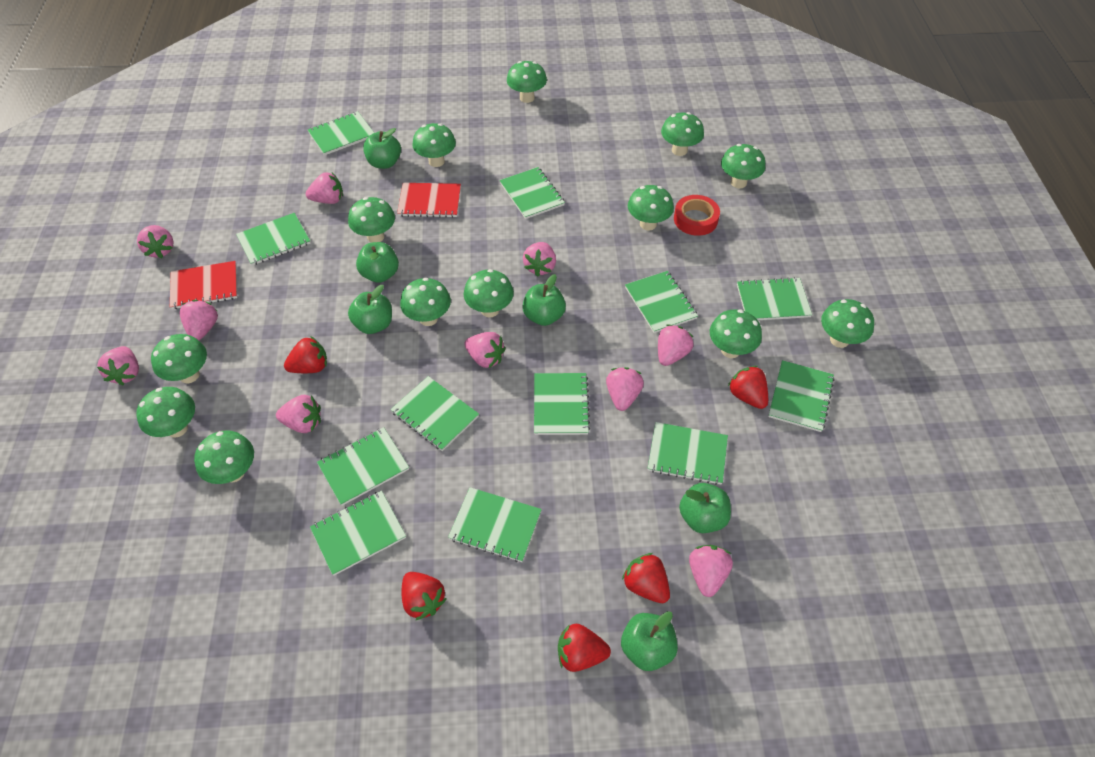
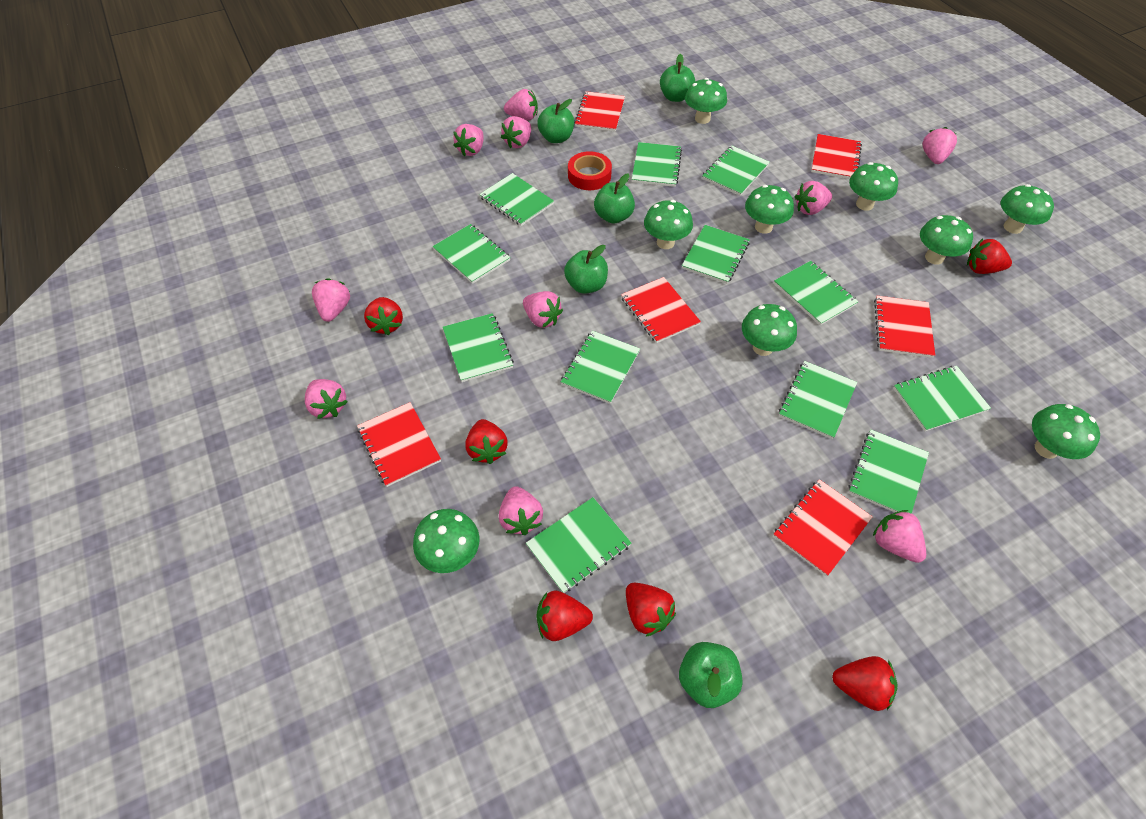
green apple: [348,285,392,334] [356,242,399,283] [363,128,401,169] [522,274,566,326] [621,611,678,671] [679,483,731,533] = 6 -> [537,99,574,143] [564,245,608,294] [594,173,635,223] [660,54,695,102] [679,642,743,708] = 5
green mushroom: [136,387,195,438] [151,334,207,383] [194,430,254,484] [348,197,395,243] [400,278,451,326] [412,123,456,167] [464,269,514,317] [507,61,547,103] [628,185,674,231] [661,112,704,156] [710,309,762,358] [721,144,765,188] [821,299,874,348] = 13 -> [413,509,480,573] [644,200,693,249] [685,78,727,124] [742,304,797,356] [745,185,794,234] [849,162,898,211] [920,215,973,265] [1000,184,1054,234] [1032,404,1100,459] = 9
red notebook: [170,261,237,309] [397,183,461,218] = 2 -> [357,402,441,487] [574,91,625,132] [621,277,701,343] [773,479,873,576] [811,134,862,179] [874,296,935,358] = 6
red strawberry: [284,336,327,373] [401,572,446,620] [558,624,611,672] [622,553,670,603] [728,366,768,409] = 5 -> [364,297,403,335] [465,419,508,464] [536,591,593,641] [626,583,676,637] [832,656,898,711] [967,238,1012,274] = 6

